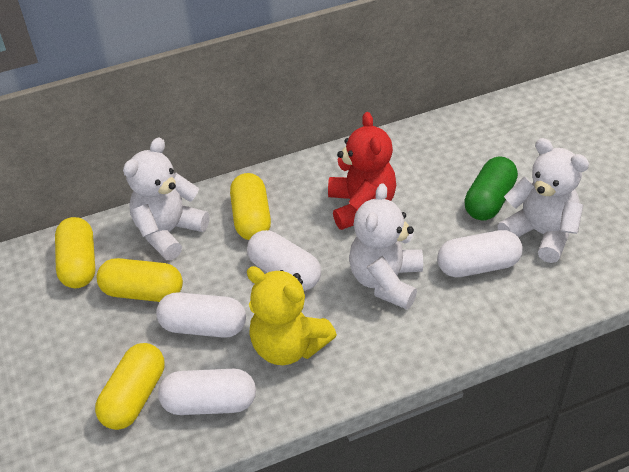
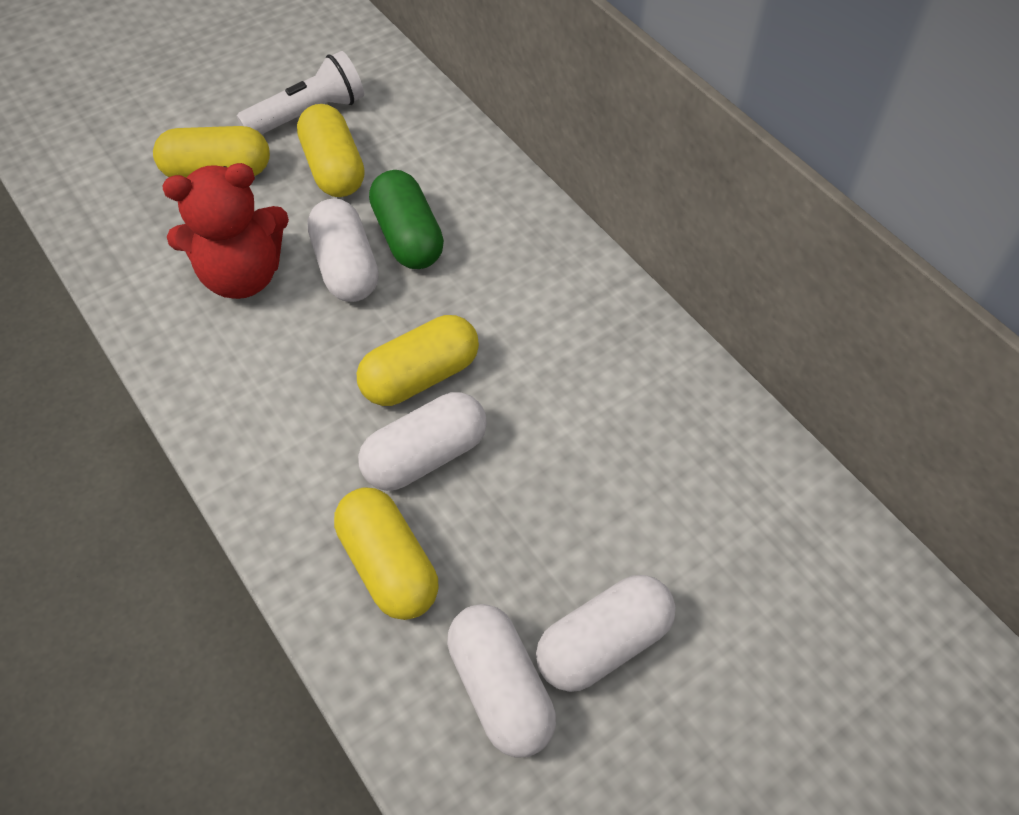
white flashlight: none = 0 -> [237,51,364,134] = 1
white teddy bear: [123,138,209,260] [349,183,423,309] [498,138,589,263] = 3 -> none = 0
yellow teddy bear: [247,266,337,365] = 1 -> none = 0

